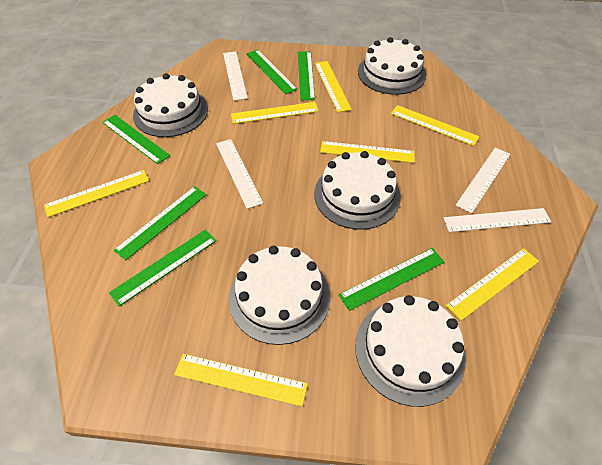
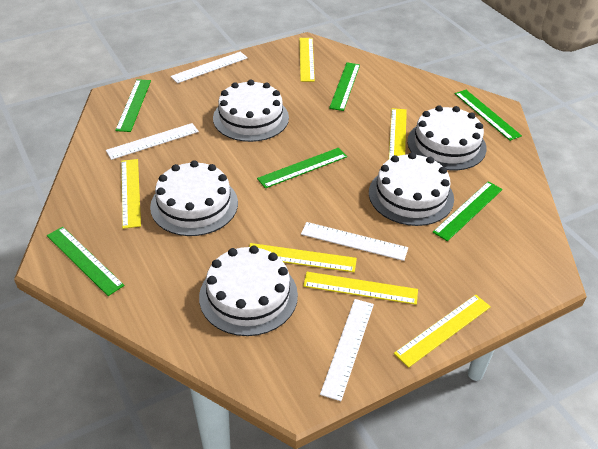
yellow ruler: [44,170,149,217] [174,354,308,407] [231,102,319,124] [315,61,352,112] [320,141,415,163] [391,105,480,146] [446,248,539,321] = 7 -> [121,159,141,229] [249,243,357,272] [299,38,315,82] [303,272,418,305] [389,108,407,159] [394,295,491,368] = 6

